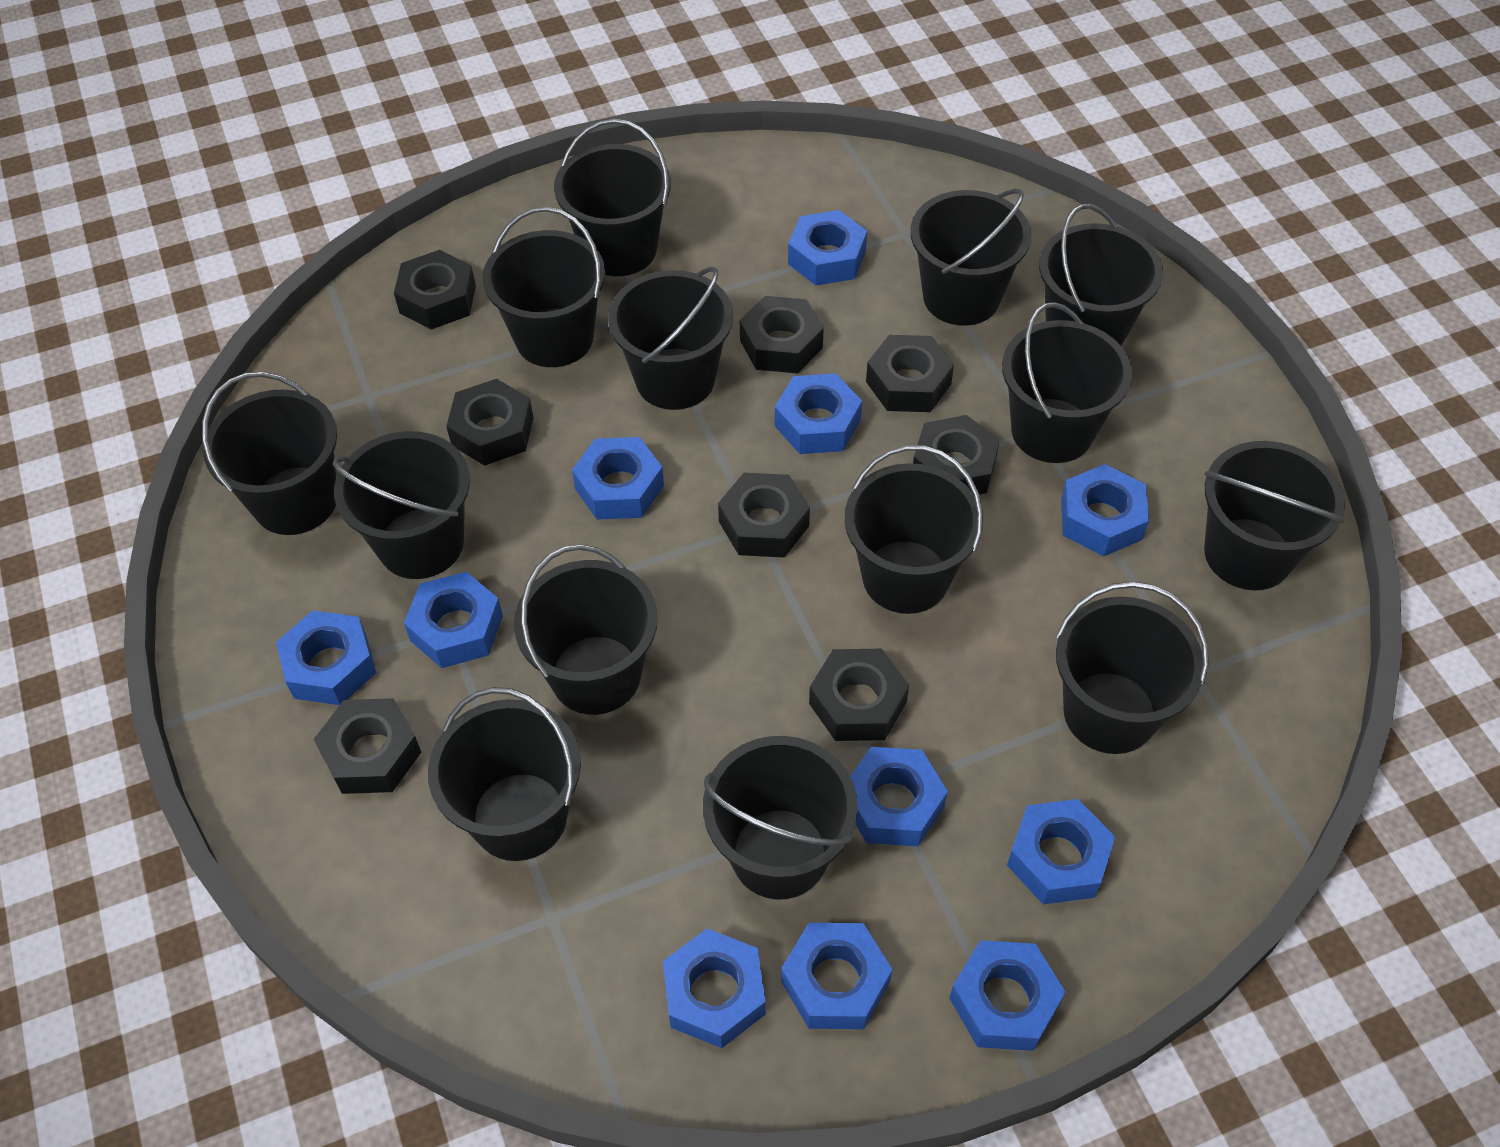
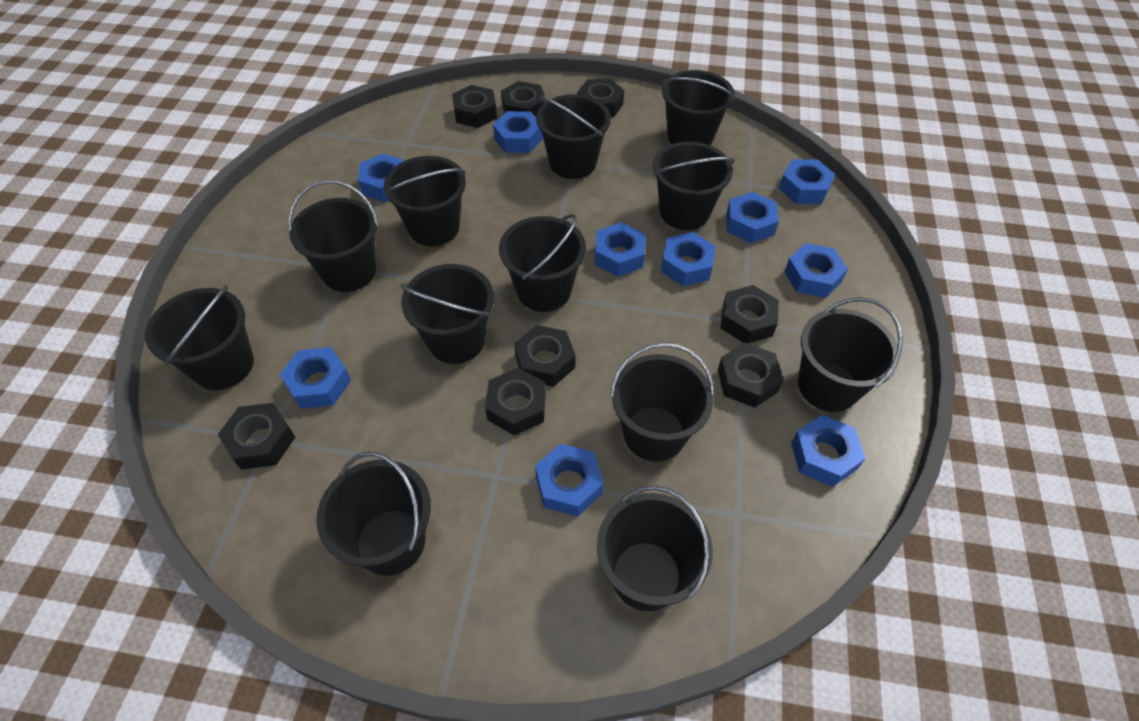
black bucket: [202,372,337,535] [333,431,470,579] [428,687,581,861] [482,207,605,367] [514,544,658,715] [554,119,671,276] [608,267,733,410] [703,736,858,900] [844,445,983,614] [910,189,1031,326] [1002,302,1132,463] [1039,204,1163,346] [1056,582,1209,754] [1204,441,1345,590] = 14 -> [145,285,254,390] [288,180,379,292] [316,452,431,576] [384,156,466,246] [400,264,494,364] [499,214,586,312] [536,94,611,179] [597,486,713,611] [610,342,714,462] [653,141,735,230] [661,70,735,145] [798,297,903,412] = 12
blue nut: [276,610,377,705] [404,572,503,668] [572,437,664,520] [663,929,766,1048] [775,373,862,454] [781,923,892,1029] [788,210,867,285] [850,747,948,846] [949,940,1065,1051] [1007,799,1115,904] [1061,464,1149,556] = 11 -> [280,347,351,409] [358,153,405,202] [493,111,543,153] [535,444,604,516] [594,222,645,277] [661,232,716,286] [726,192,779,243] [779,159,835,204] [784,243,848,298] [791,415,866,487] = 10

